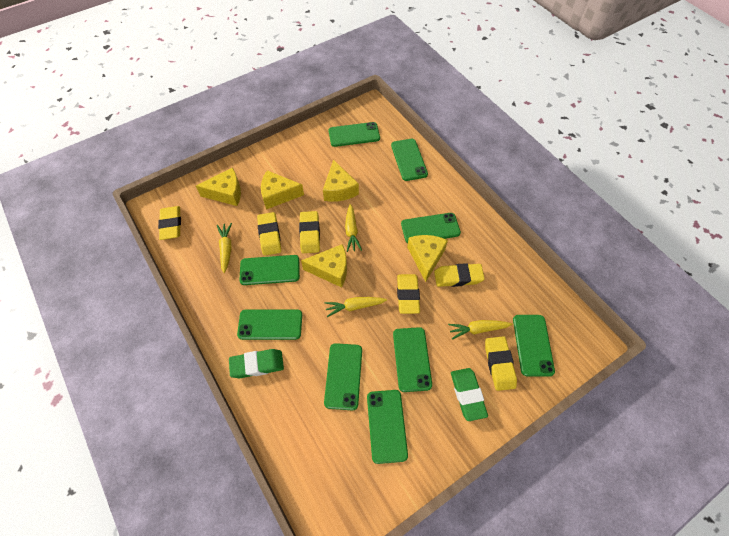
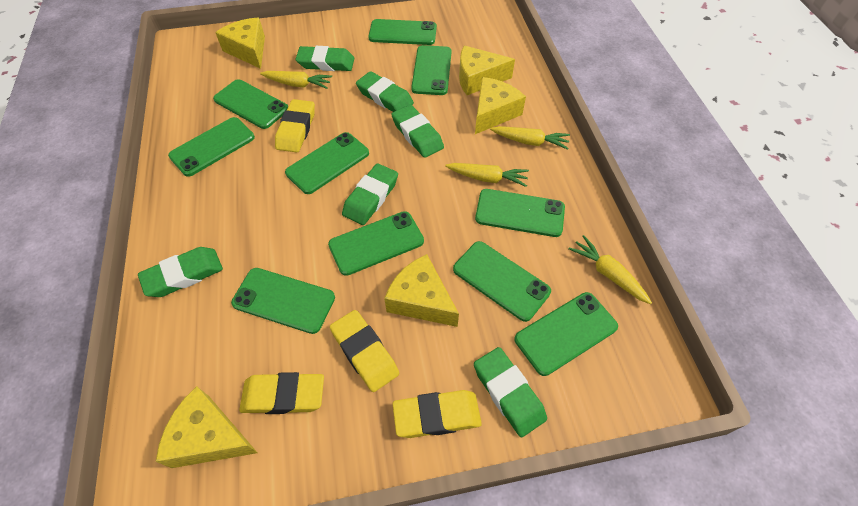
green eraser: [229,349,284,378] [451,368,488,421] = 2 -> [138,247,223,297] [296,46,354,71] [342,164,398,225] [356,71,414,112] [391,105,444,158] [474,347,547,437] = 6
green phone: [237,309,302,340] [239,255,300,285] [324,343,362,411] [329,122,380,147] [367,390,408,464] [391,139,428,181] [393,327,432,392] [401,213,461,243] [513,315,555,377] = 9 -> [168,117,255,177] [213,79,288,129] [231,268,335,334] [285,132,369,194] [328,211,424,276] [368,19,437,45] [411,45,452,95] [453,241,551,322] [475,189,565,237] [514,292,618,376] = 10
yellow eraser: [158,206,181,240] [257,212,281,256] [299,211,320,253] [397,274,420,314] [434,263,485,287] [485,336,517,391] = 6 -> [239,372,324,414] [275,99,315,152] [330,310,399,392] [393,390,482,438] = 4

